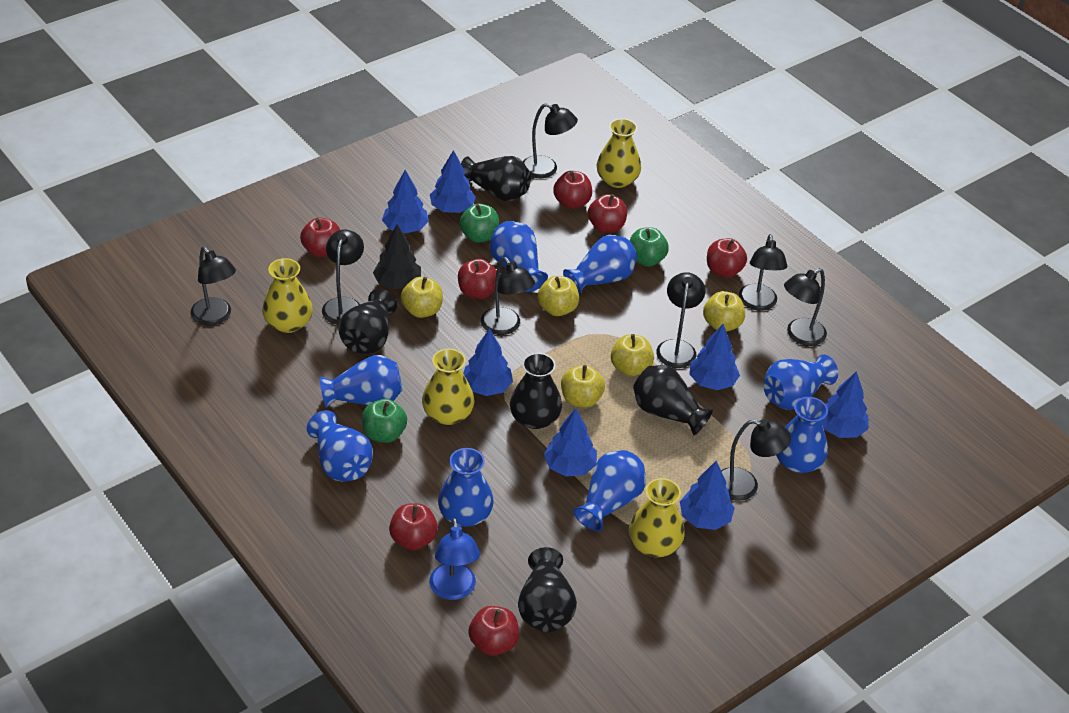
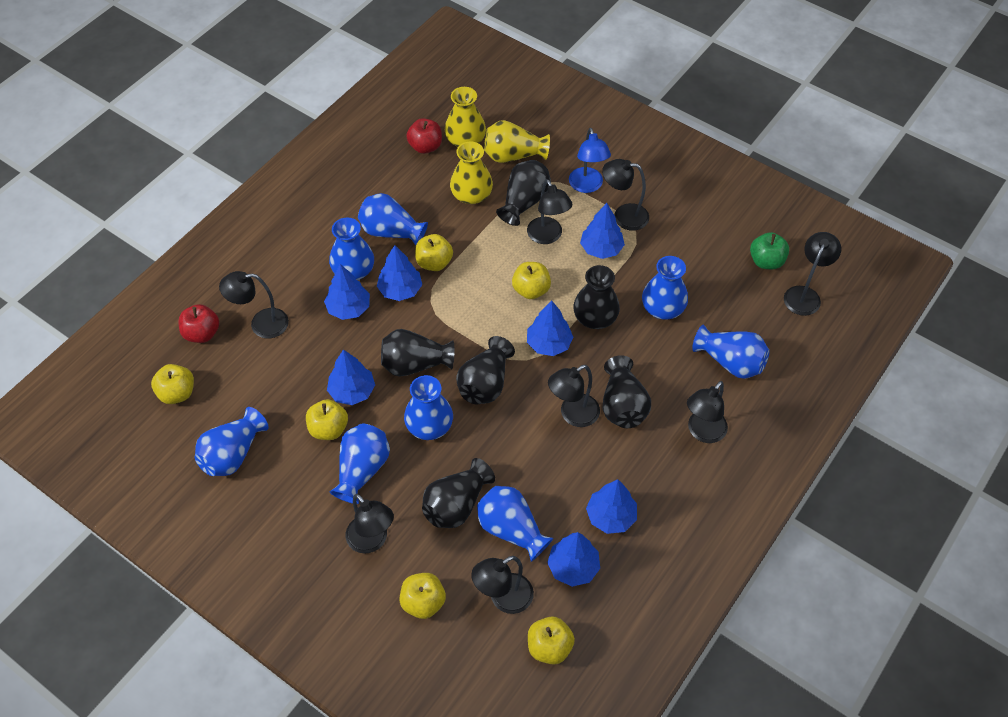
black tree: [373,225,421,289] = 1 -> none = 0
black vase: [338,289,397,354] [461,156,531,201] [510,353,562,429] [518,547,577,632] [633,365,713,435] = 5 -> [381,329,454,377] [422,458,495,528] [456,336,515,404] [496,160,551,226] [573,265,620,329] [603,355,651,428] = 6
green apple: [362,399,407,443] [459,204,499,243] [630,227,669,267] = 3 -> [750,232,789,269] = 1
red apple: [300,217,340,257] [389,503,438,550] [458,259,497,299] [468,606,519,656] [553,171,592,209] [588,194,627,233] [707,238,747,278] = 7 -> [179,304,219,343] [406,118,442,154] = 2
yellow apple: [401,277,443,318] [538,276,579,316] [561,365,605,408] [611,334,654,376] [703,291,745,332] = 5 -> [151,364,194,404] [306,399,348,440] [399,573,446,619] [415,234,453,271] [512,262,551,299] [528,616,575,665] = 6
yellow vase: [262,258,313,333] [422,348,474,425] [596,118,641,188] [629,478,685,557] = 4 -> [445,87,486,147] [450,141,493,204] [484,120,550,163] = 3

